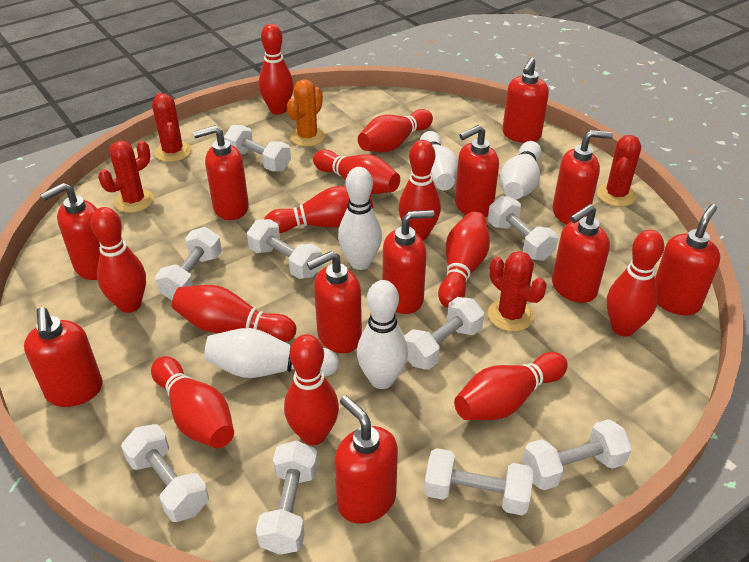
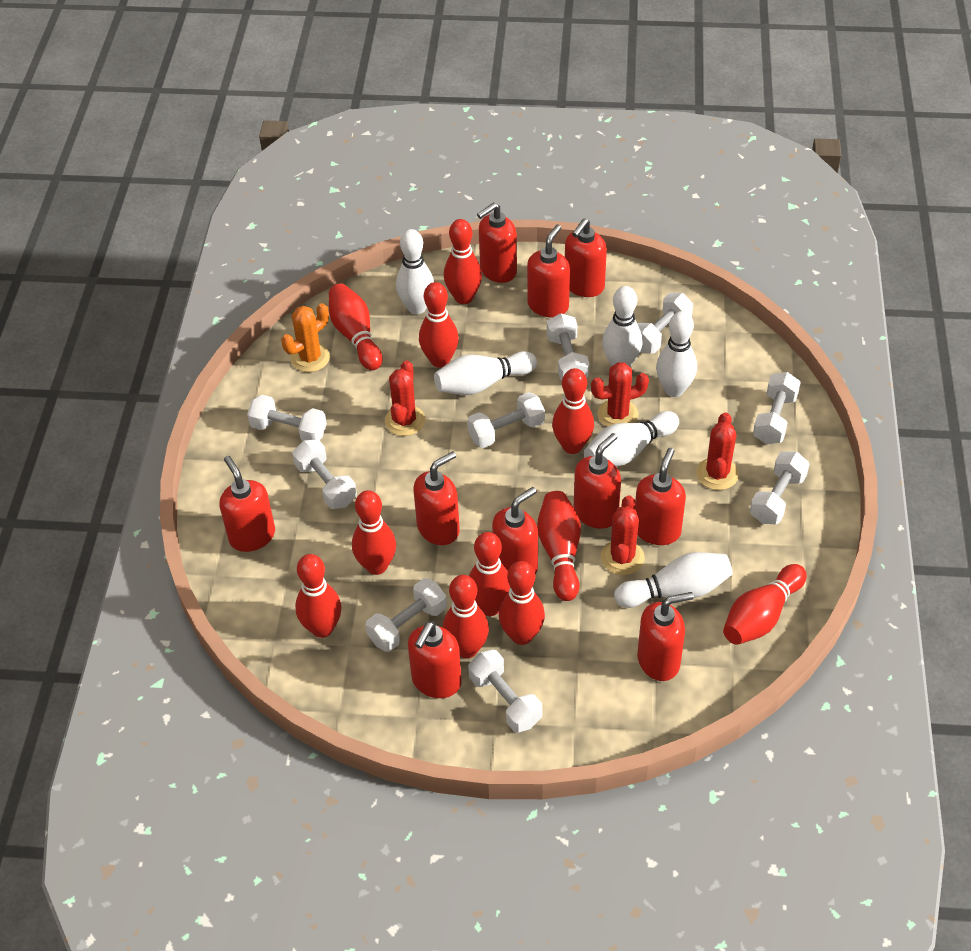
red bowling pin: [91,207,146,313] [151,356,234,448] [172,285,296,342] [259,24,294,115] [264,186,373,233] [284,334,339,445] [313,149,400,194] [358,109,433,152] [399,140,441,240] [438,212,490,308] [454,352,568,420] [607,230,664,337] = 12 -> [295,554,342,638] [329,284,383,370] [352,490,396,575] [419,282,459,368] [443,575,489,658] [444,219,482,304] [469,532,510,616] [499,561,545,645] [537,491,581,601] [552,368,594,454] [723,564,807,645] = 11
red soap dispenser: [24,307,103,407] [40,183,100,280] [193,126,249,220] [307,251,362,353] [335,395,398,524] [383,210,434,314] [455,125,499,217] [502,58,549,143] [552,204,610,303] [553,130,613,224] [655,204,720,315] = 11 -> [220,456,275,552] [408,621,462,698] [414,451,460,545] [477,203,517,283] [492,487,538,574] [527,225,570,317] [565,218,607,297] [574,433,621,529] [635,448,686,545] [637,592,694,681] = 10
white bowling pin: [204,328,340,378] [338,167,382,270] [357,280,408,389] [420,131,458,191] [500,141,541,199] = 5 -> [396,229,434,314] [434,351,537,395] [584,411,679,467] [602,286,642,367] [614,552,733,608] [656,311,697,397] = 6

